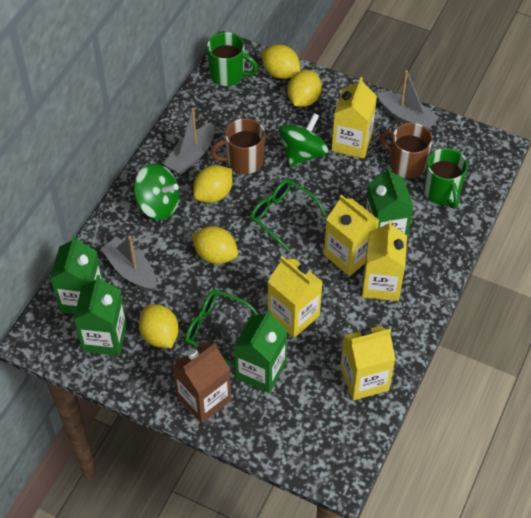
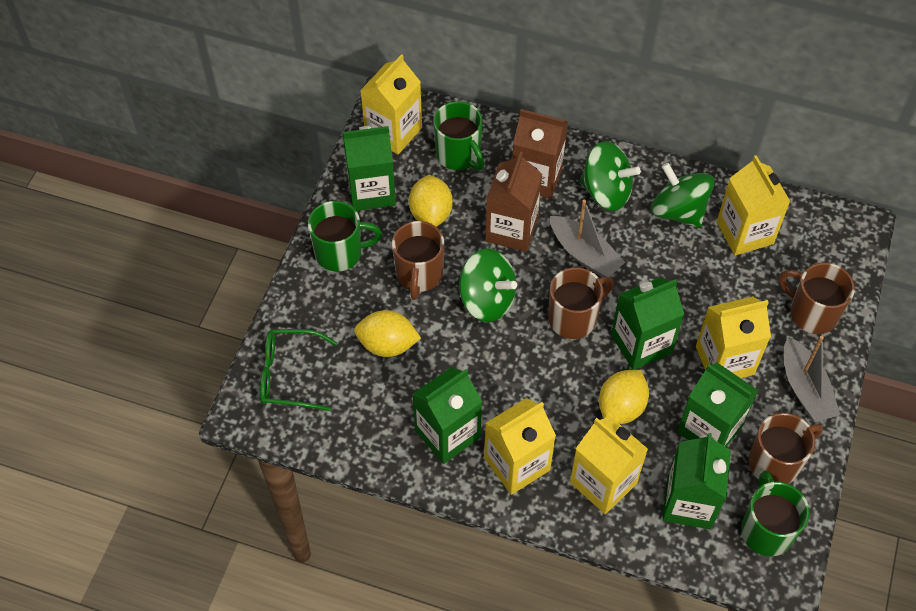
brown carton: [173,343,231,423] = 1 -> [485,152,542,252] [512,109,568,199] = 2
brown mug: [210,118,265,174] [380,123,433,179] = 2 -> [392,221,444,300] [548,267,614,339] [748,413,823,484] [779,262,855,334] = 4
green carton: [50,235,103,314] [73,275,127,356] [234,310,287,393] [365,167,414,239] = 4 -> [343,126,396,211] [412,367,482,464] [611,277,685,370] [662,433,731,530] [677,362,759,447] = 5
green glasses: [185,290,258,367] [250,179,327,252] = 2 -> [260,329,337,411] = 1
green mug: [207,32,258,86] [423,148,468,209] = 2 -> [308,201,382,271] [433,101,484,171] [741,471,810,556] = 3
green spinning top: [134,163,180,220] [279,113,328,167] = 2 -> [459,249,517,322] [579,141,641,211] [651,163,715,227] = 3
grey boat: [101,236,157,292] [164,109,215,175] [376,70,439,130] = 3 -> [550,200,625,277] [784,336,840,422] = 2
yellow lemon: [139,304,179,348] [192,226,238,264] [193,165,232,203] [262,45,301,79] [287,70,322,107] = 5 -> [354,310,421,357] [409,175,453,227] [599,370,649,424] = 3

